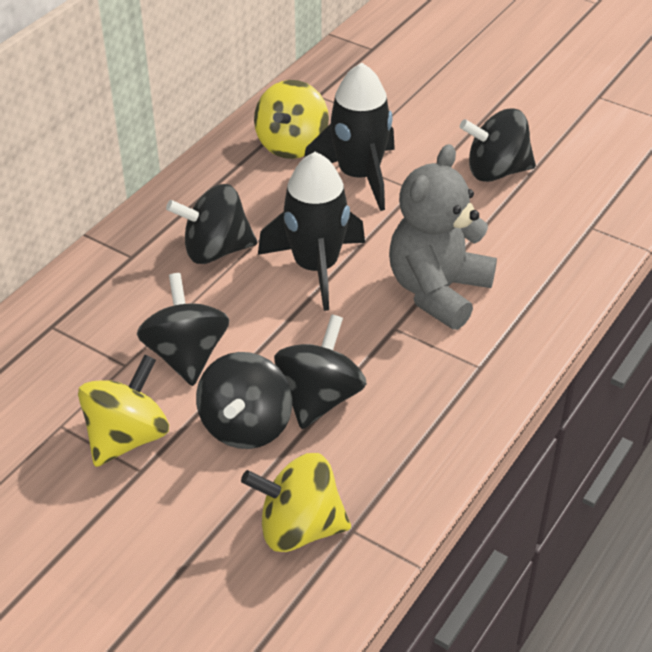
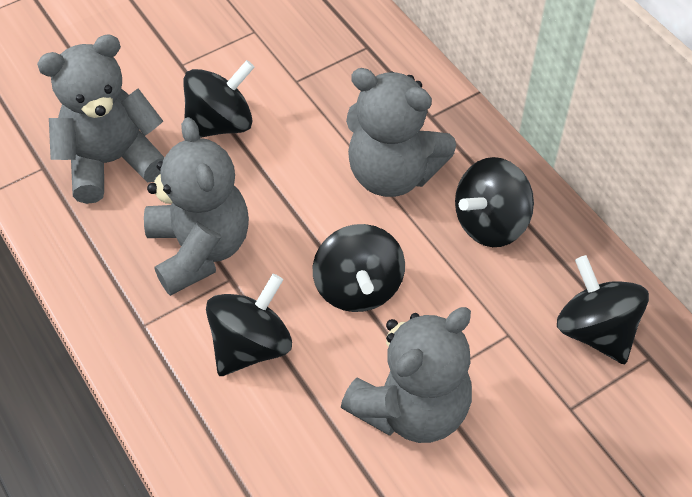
black rocket: [258,152,365,311] [304,63,395,211] = 2 -> none = 0
grey teddy bear: [389,144,497,330] = 1 -> [37,34,165,204] [144,117,249,296] [341,307,472,443] [346,68,456,197] = 4
yellow spinning top: [78,355,169,467] [241,453,351,552] [254,80,329,159] = 3 -> none = 0

